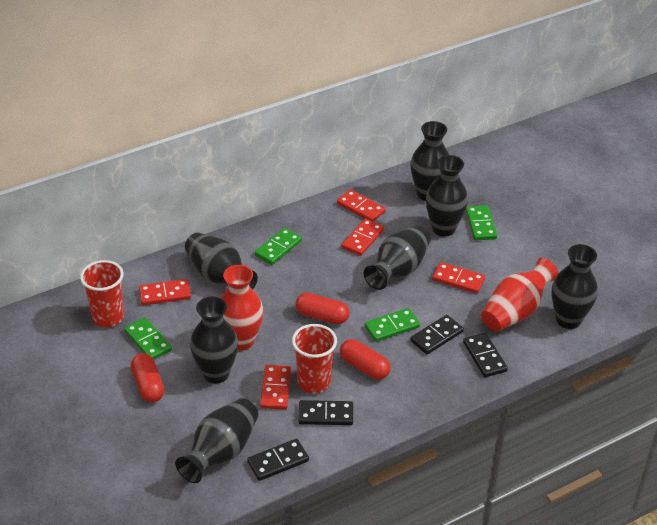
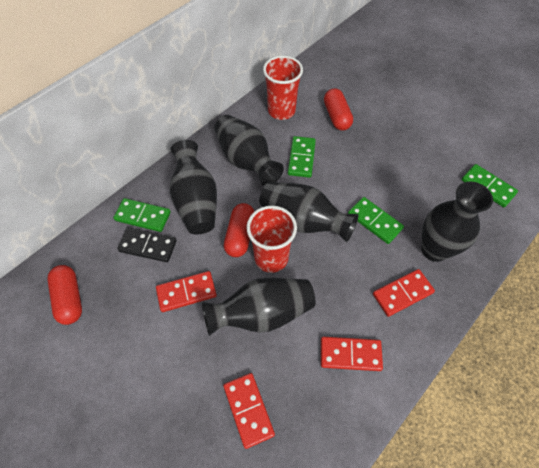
black domino: [247,439,309,481] [298,400,353,425] [410,315,464,354] [463,333,508,377] = 4 -> [117,228,177,262] = 1
black vase: [175,398,258,483] [185,233,258,290] [190,296,238,384] [364,226,431,290] [411,121,449,201] [426,155,468,237] [552,244,598,329] = 7 -> [170,140,217,234] [202,277,315,336] [214,115,284,186] [259,182,359,242] [421,181,493,262] = 5
red domino: [139,279,191,305] [260,365,291,410] [337,189,386,222] [341,219,384,256] [432,262,485,294] = 5 -> [156,271,217,312] [223,373,275,449] [321,337,383,371] [373,269,435,317] = 4
red vase: [221,265,263,351] [481,258,559,331] = 2 -> none = 0

